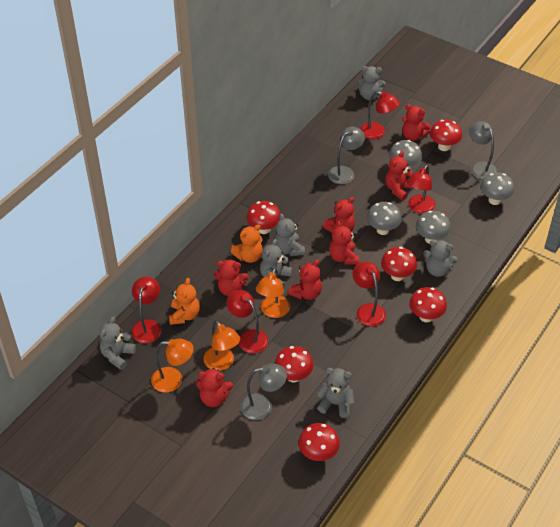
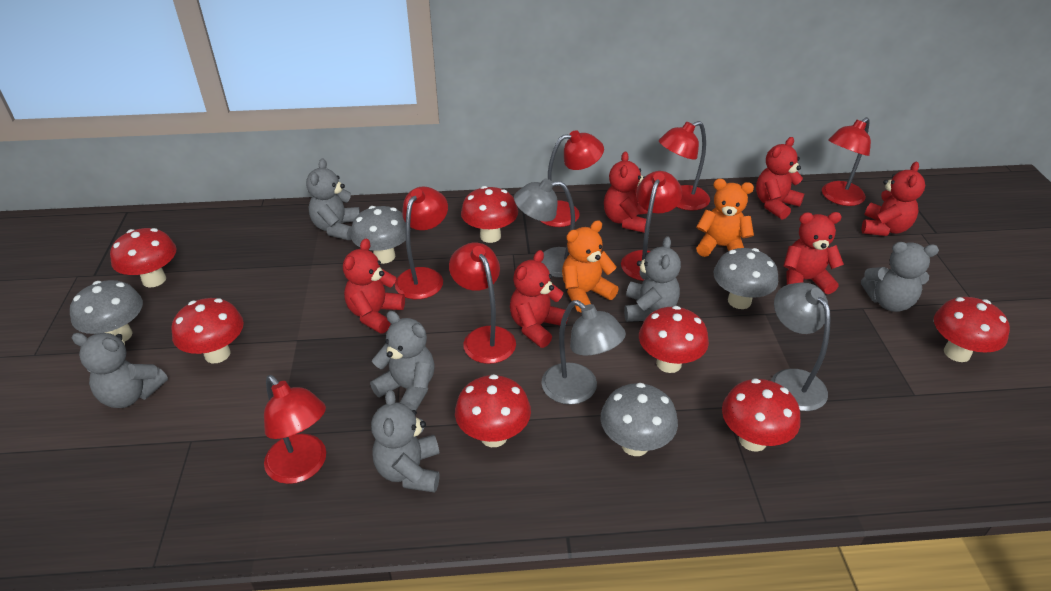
orange lamp: [151,338,194,393] [203,320,240,371] [256,268,290,318] = 3 -> none = 0
red lamp: [131,277,161,343] [227,290,268,353] [352,262,386,327] [360,91,400,139] [407,165,435,214] = 5 -> [264,375,326,484] [395,186,448,299] [449,242,516,364] [540,130,604,227] [621,171,682,281] [659,121,710,211] [822,117,871,206] = 7
red mushroom: [247,201,281,234] [274,346,314,382] [298,423,340,461] [381,247,417,281] [409,287,447,322] [430,120,462,151] = 6 -> [110,228,176,287] [171,298,244,363] [455,374,531,447] [461,186,518,243] [639,306,709,373] [722,378,800,452] [934,297,1010,362] = 7
red teddy bear: [195,368,233,407] [214,259,249,296] [288,260,322,300] [322,197,355,233] [329,221,359,264] [385,151,413,200] [402,104,431,141] = 7 -> [343,239,405,334] [510,250,568,348] [604,152,648,233] [756,137,804,220] [784,212,844,294] [862,162,925,236] = 6

